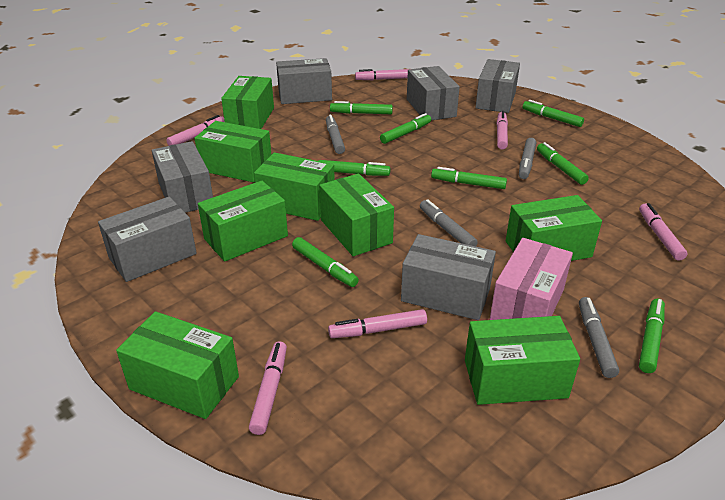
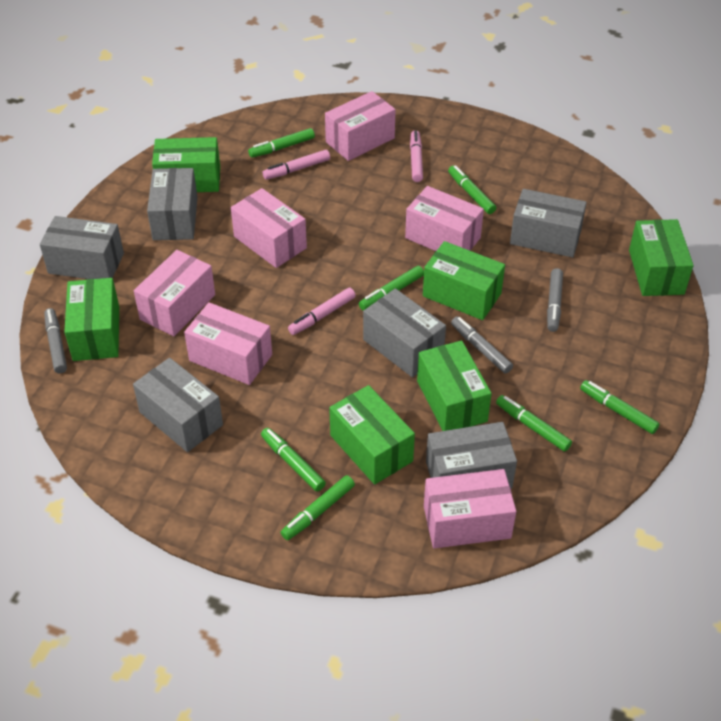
green box: [116,311,239,419] [195,121,271,182] [198,181,288,262] [221,76,274,129] [254,152,335,221] [319,174,394,256] [465,316,580,405] [506,195,602,261] = 8 -> [64,278,119,361] [152,137,220,192] [329,385,415,485] [417,340,492,431] [423,241,505,320] [629,219,694,296] = 6
green marker: [292,237,359,287] [319,160,390,176] [330,101,393,114] [380,113,431,144] [431,167,507,189] [523,100,584,127] [537,142,589,185] [639,299,665,373] = 8 -> [248,128,315,158] [261,428,326,492] [280,475,355,540] [359,266,424,311] [448,165,496,214] [496,395,572,452] [580,380,659,434] = 7
grey marker: [326,115,345,154] [420,199,478,246] [519,138,536,179] [579,297,619,378] = 4 -> [44,308,67,374] [451,316,513,374] [547,268,563,332] = 3
pink box: [490,238,573,320] = 1 -> [134,250,215,336] [184,302,272,385] [231,188,307,268] [325,91,396,161] [405,186,484,251] [424,469,516,548] = 6
pink marker: [166,115,225,146] [249,341,287,435] [328,309,427,338] [355,69,409,80] [496,111,508,149] [639,203,688,261] = 6 -> [263,150,330,180] [288,288,356,335] [410,130,423,182] = 3

